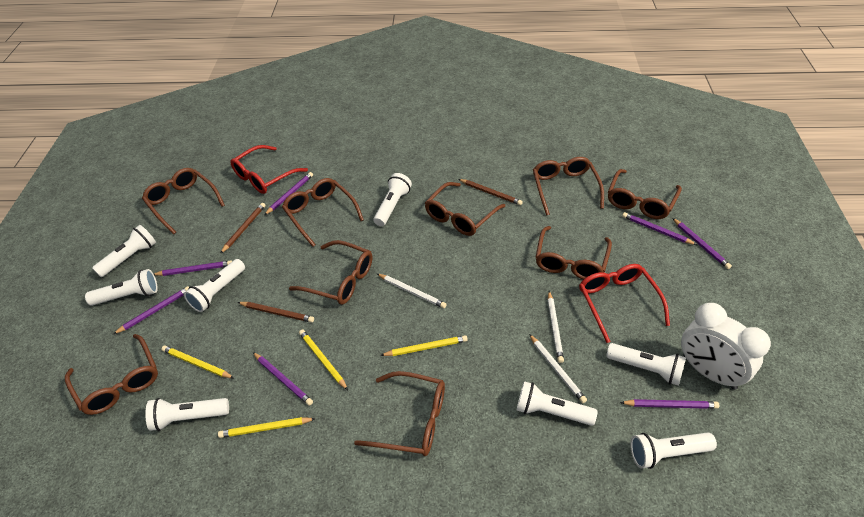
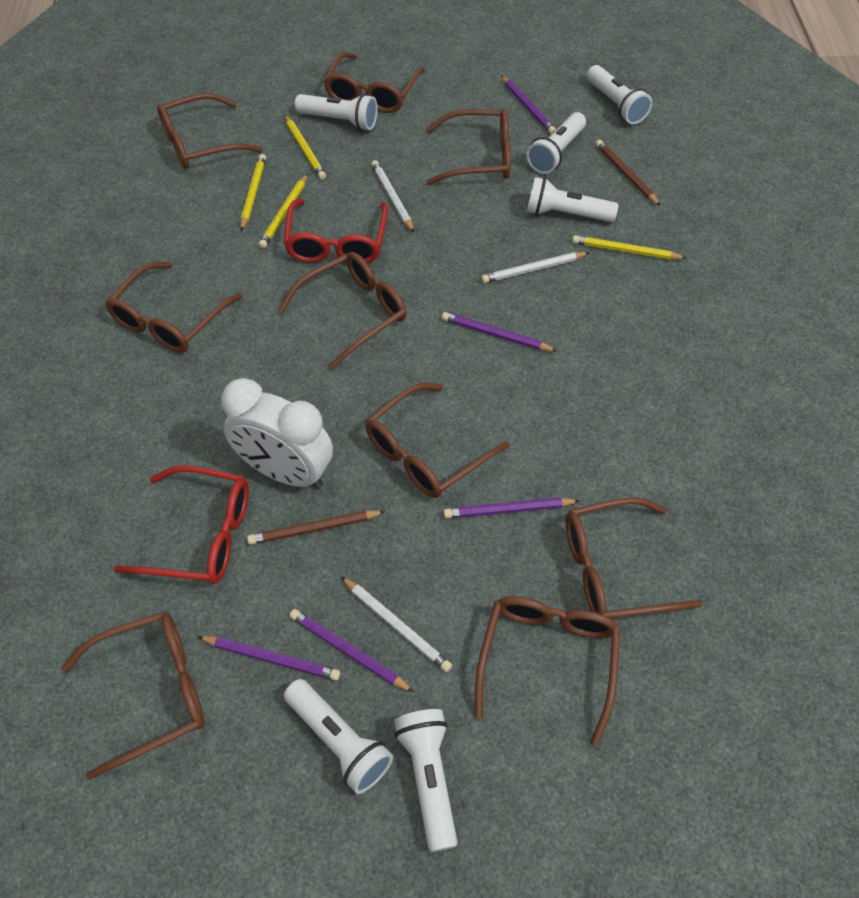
brown pencil: [220,203,266,254] [237,302,314,323] [459,179,523,205] = 3 -> [247,510,386,545] [596,140,660,206] = 2
purple pencil: [113,286,189,334] [154,260,232,276] [253,352,313,406] [264,172,313,215] [620,399,719,409] [622,212,697,245] [672,218,732,269] = 7 -> [197,636,340,681] [289,609,414,692] [442,312,557,351] [444,497,580,519] [501,75,556,134] = 5
white flashlight: [85,269,158,306] [92,225,156,277] [145,398,229,431] [184,259,245,312] [373,173,412,226] [517,381,597,426] [606,343,686,386] [630,432,717,469] = 8 -> [284,679,393,794] [295,94,378,130] [394,709,457,852] [526,112,586,174] [527,177,619,222] [587,65,652,124] = 6

